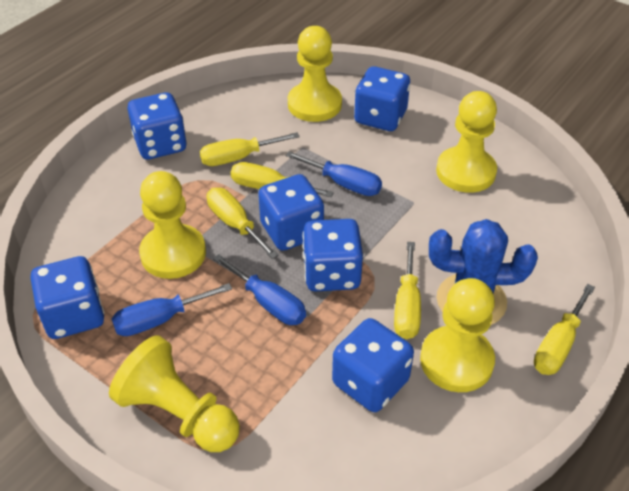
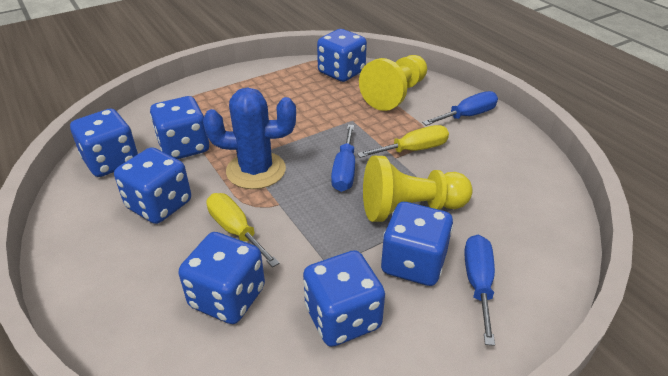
blue dice: [31,256,104,339] [127,92,187,160] [258,174,324,251] [303,219,363,291] [332,318,414,412] [354,66,410,131] = 6 -> [70,108,138,177] [114,147,191,224] [150,96,209,159] [179,232,265,324] [303,250,385,347] [317,29,367,82] [381,202,453,286] = 7
yellow pawn: [109,335,240,452] [139,171,206,279] [288,26,342,122] [420,278,495,392] [436,91,497,193] = 5 -> [359,55,427,111] [363,156,472,222] = 2
yellow screwdriver: [200,132,300,166] [207,188,278,259] [231,162,334,197] [394,242,421,339] [534,284,595,375] = 5 -> [207,193,279,267] [357,125,449,158] = 2

